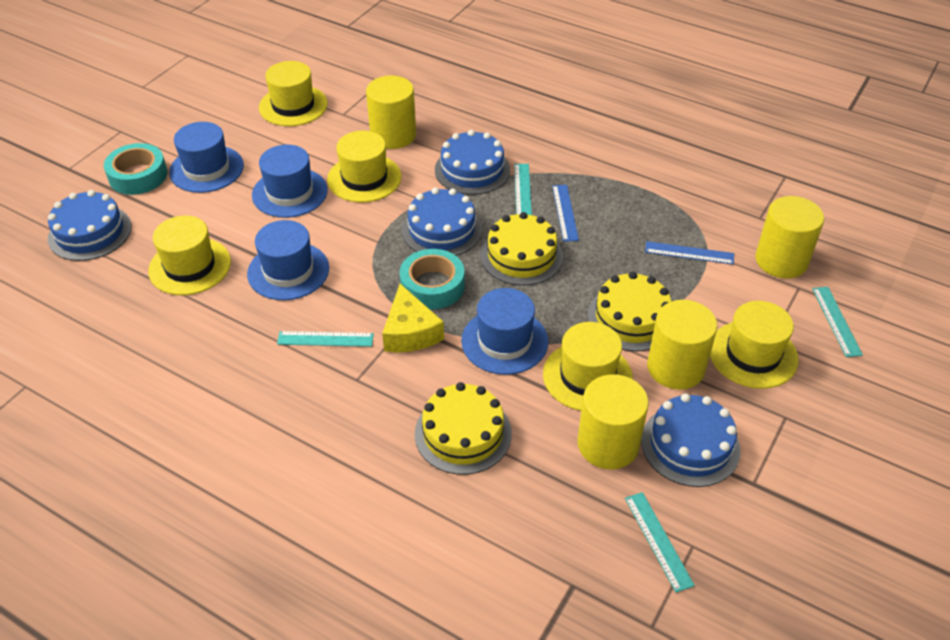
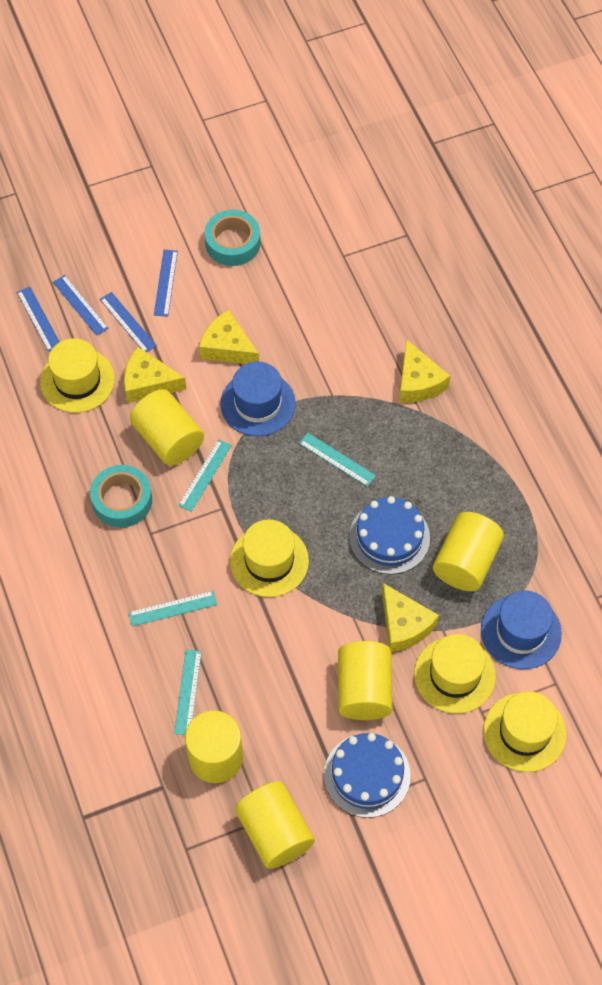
blue cake: [48,190,131,261] [402,188,482,256] [435,130,510,195] [641,393,741,487] = 4 -> [324,733,411,818] [349,496,430,574] = 2
blue hat: [169,122,244,193] [247,220,329,300] [252,145,328,218] [461,288,548,375] = 4 -> [220,361,296,436] [481,591,562,669] = 2
blue ruler: [552,185,579,242] [645,241,734,265] = 2 -> [17,287,60,352] [53,275,109,336] [100,292,157,352] [154,250,178,317] = 4
yellow cake: [415,382,512,475] [480,212,563,286] [588,272,671,352] = 3 -> none = 0
yellow cheese: [382,284,444,352] = 1 -> [124,347,186,403] [199,310,259,364] [382,583,439,652] [399,339,450,403] = 4
yellow cylinder: [366,76,416,149] [578,374,649,469] [647,300,717,390] [755,196,824,278] = 4 -> [130,389,204,466] [185,710,243,783] [235,781,315,869] [338,641,393,720] [433,512,504,591] = 5
yellow hat: [148,215,231,295] [259,61,328,126] [327,131,402,202] [543,322,633,411] [710,301,799,389] = 5 -> [40,338,115,413] [230,519,309,597] [414,634,496,714] [483,691,567,772] = 4

